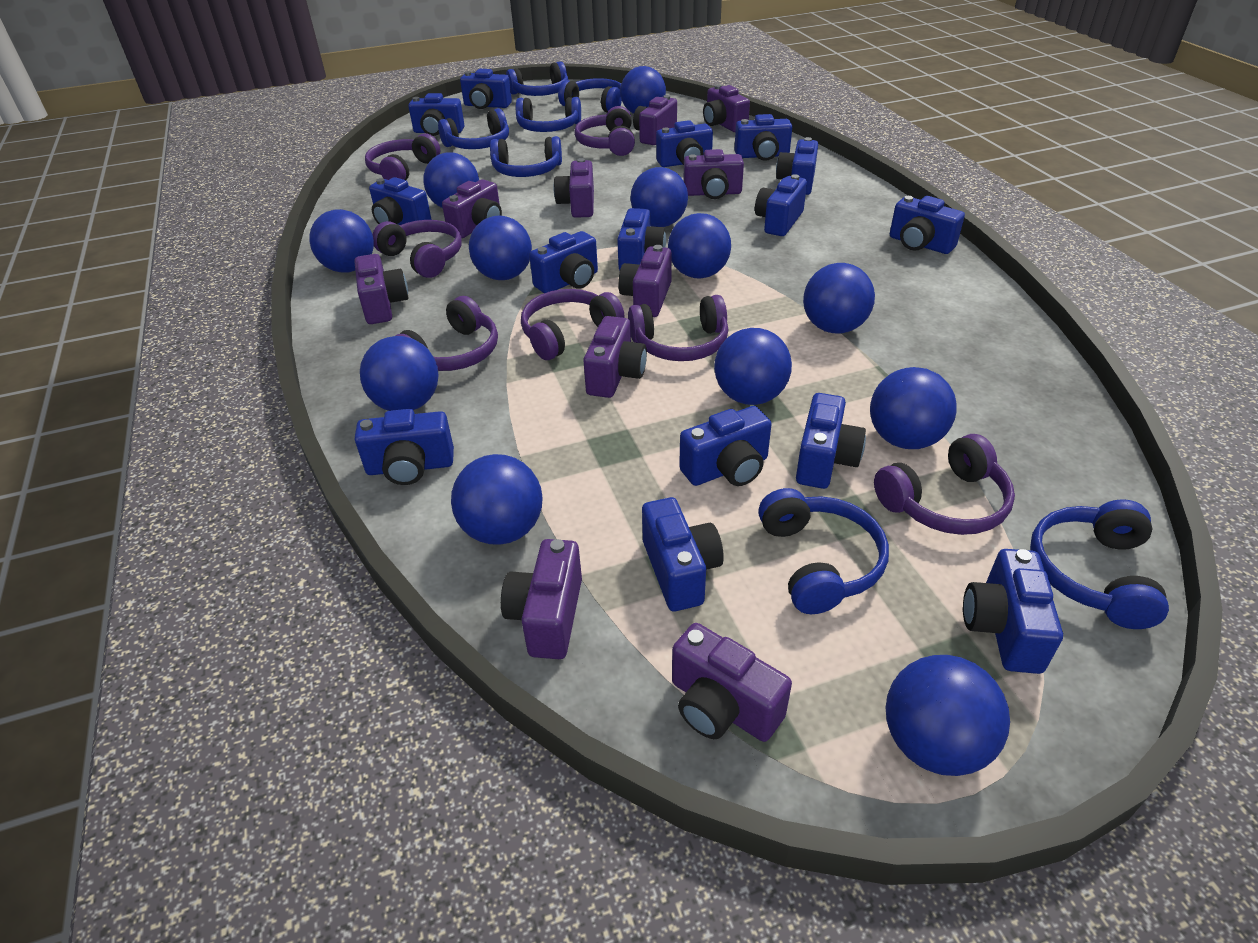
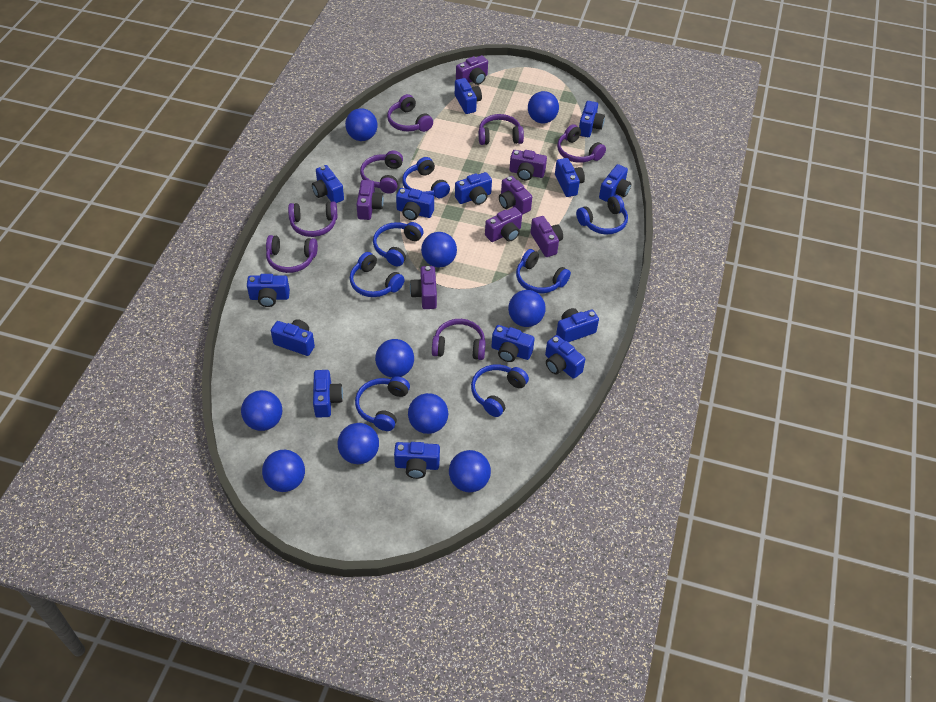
blue ball: [309,209,374,272] [360,336,439,411] [424,152,479,208] [451,454,543,545] [469,216,532,280] [620,66,666,114] [630,167,688,227] [668,213,731,279] [714,328,792,405] [803,263,875,334] [870,367,957,449] [886,655,1010,776] = 12 -> [241,390,282,431] [262,450,305,492] [338,423,379,464] [345,108,378,141] [375,339,414,377] [408,393,448,434] [421,232,457,268] [449,450,491,492] [508,290,546,327] [528,91,559,123] = 10
blue camera: [355,409,454,485] [369,177,432,225] [409,93,464,136] [460,69,512,109] [529,231,598,293] [617,208,666,270] [642,497,724,611] [656,120,713,167] [679,406,772,486] [734,114,792,161] [755,174,807,236] [776,137,818,195] [796,393,866,489] [890,196,965,254] [963,549,1063,674] = 15 -> [247,274,290,307] [271,319,315,356] [312,165,344,203] [313,370,343,418] [394,442,440,479] [396,188,434,220] [455,78,482,114] [455,172,492,205] [491,325,535,362] [545,335,585,379] [555,158,585,197] [556,308,599,342] [579,101,605,137] [599,164,631,202] = 14
purple camera: [354,254,409,324] [442,179,502,238] [501,539,582,659] [553,158,594,218] [583,316,647,398] [618,245,672,317] [633,95,677,145] [672,623,792,742] [684,149,744,199] [703,84,750,132] = 10 -> [356,180,384,220] [410,266,437,309] [456,55,488,85] [485,207,522,242] [499,176,532,215] [509,150,547,180] [531,216,563,257] = 7

